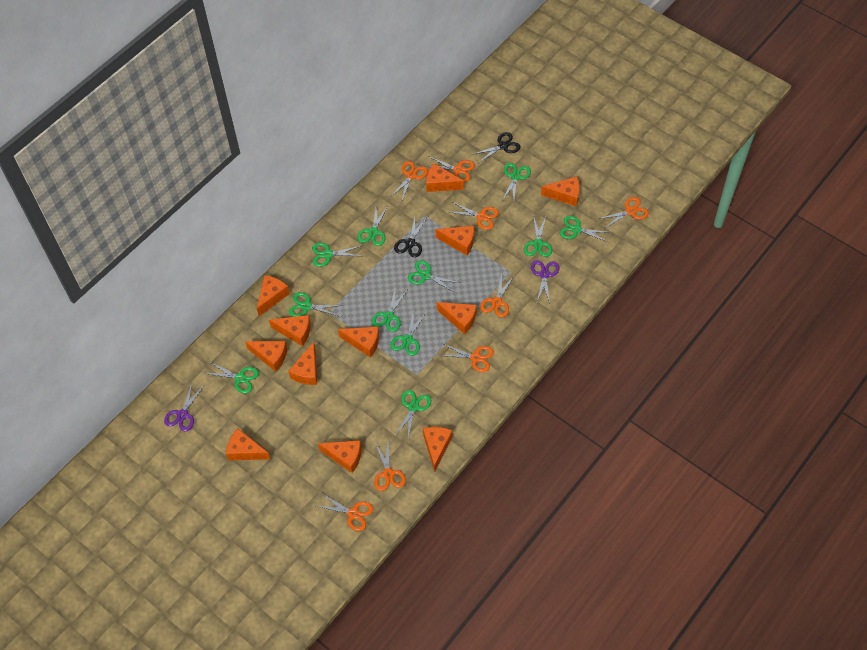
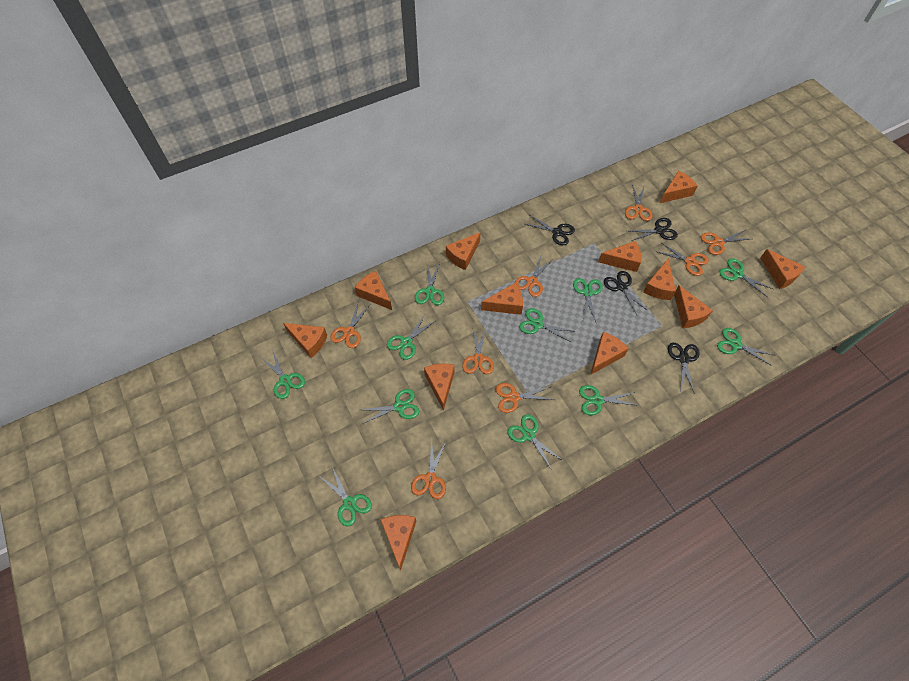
black scissors: [394,217,426,257] [473,132,520,162] = 2 -> [525,215,575,245] [604,271,648,315] [630,218,678,241] [668,343,700,394] = 4
purple scissors: [164,383,204,431] [531,260,560,304] = 2 -> none = 0

